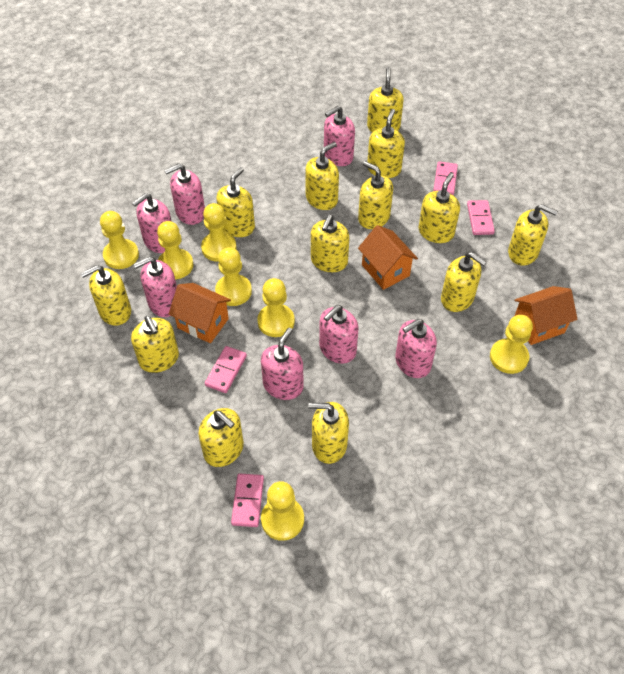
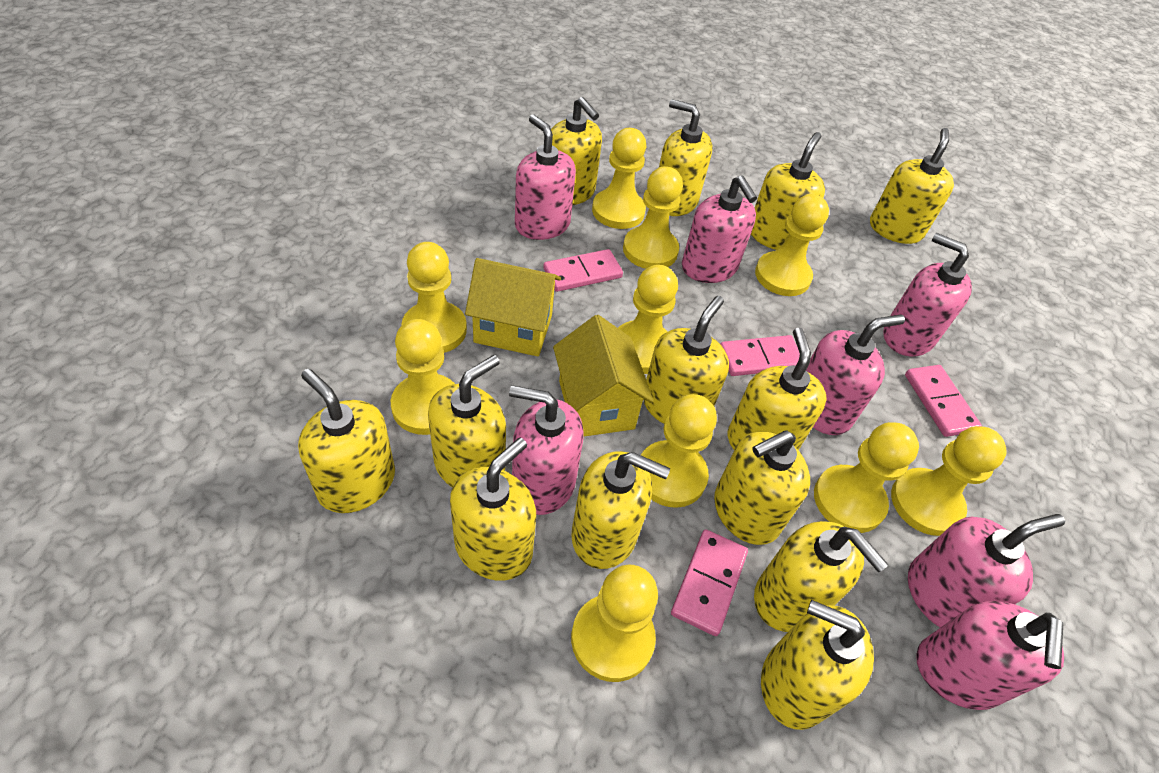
orange house: [169,283,231,343] [358,225,418,290] [514,286,577,345] = 3 -> none = 0
yellow house: none = 0 -> [465,258,561,356] [553,315,654,437] = 2
yellow pawn: [100,211,139,269] [157,221,193,279] [201,203,237,262] [215,247,252,306] [257,278,295,337] [261,481,304,541] [490,315,533,374] = 7 -> [391,319,455,435] [401,242,467,353] [571,565,658,682] [592,128,646,229] [618,265,678,374] [623,166,683,269] [641,394,717,508] [755,194,829,296] [814,422,919,533] [891,426,1007,536] = 10

